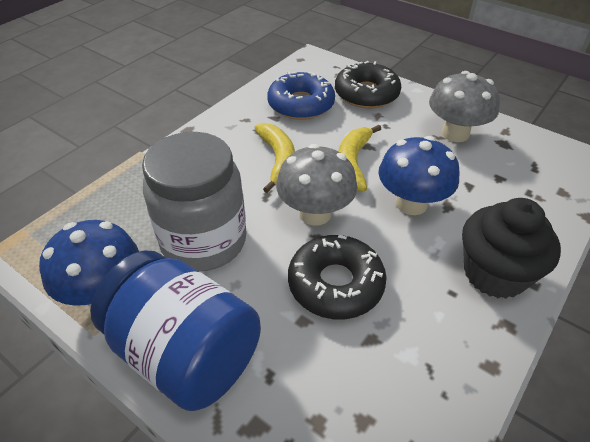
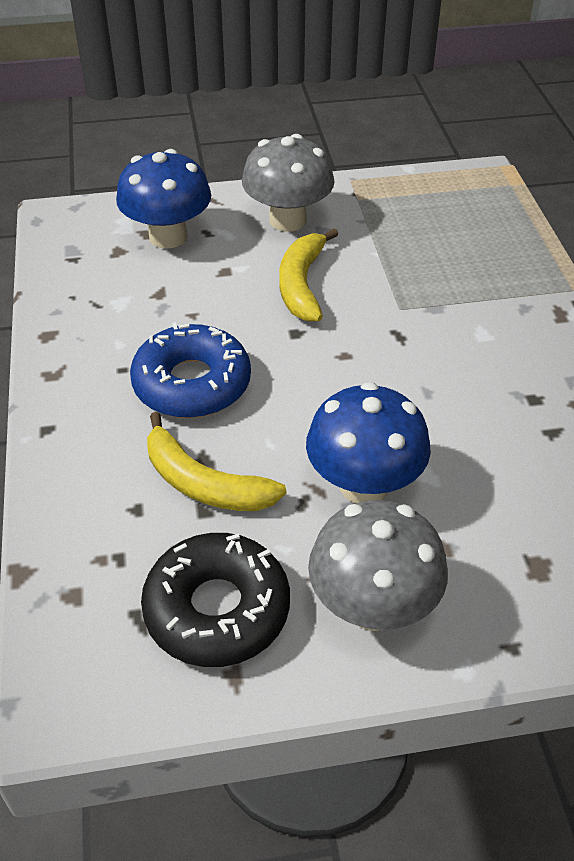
black cupcake: [462,198,561,299] = 1 -> none = 0
black donut: [288,235,387,319] [335,61,401,108] = 2 -> [141,533,290,667] = 1
blue jar: [90,250,261,411] = 1 -> none = 0
grey jar: [142,132,247,272] = 1 -> none = 0

